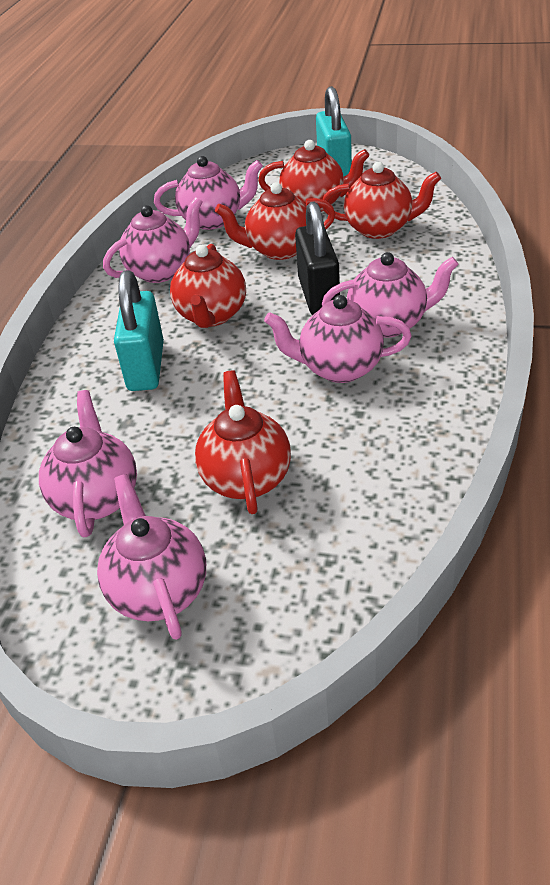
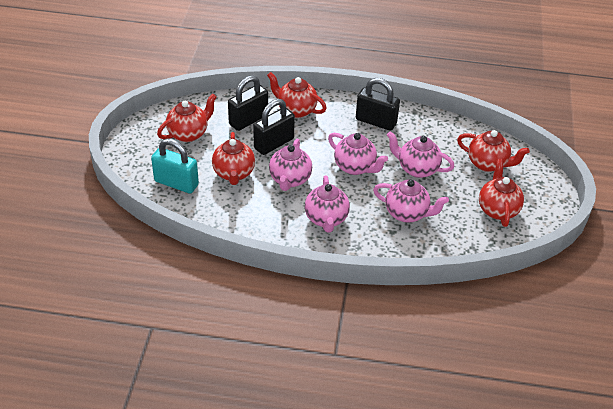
black padlock: [295,202,340,316] = 1 -> [228,75,268,131] [253,99,295,155] [356,78,400,131] = 3
pink teapot: [39,390,137,538] [97,474,206,640] [103,197,202,283] [154,156,263,230] [264,295,411,383] [322,252,458,338] = 6 -> [269,138,312,191] [305,175,350,232] [328,133,388,175] [373,180,449,223] [387,131,455,178] = 5
turquoise padlock: [114,270,164,391] [316,86,352,176] = 2 -> [151,138,199,194] = 1

